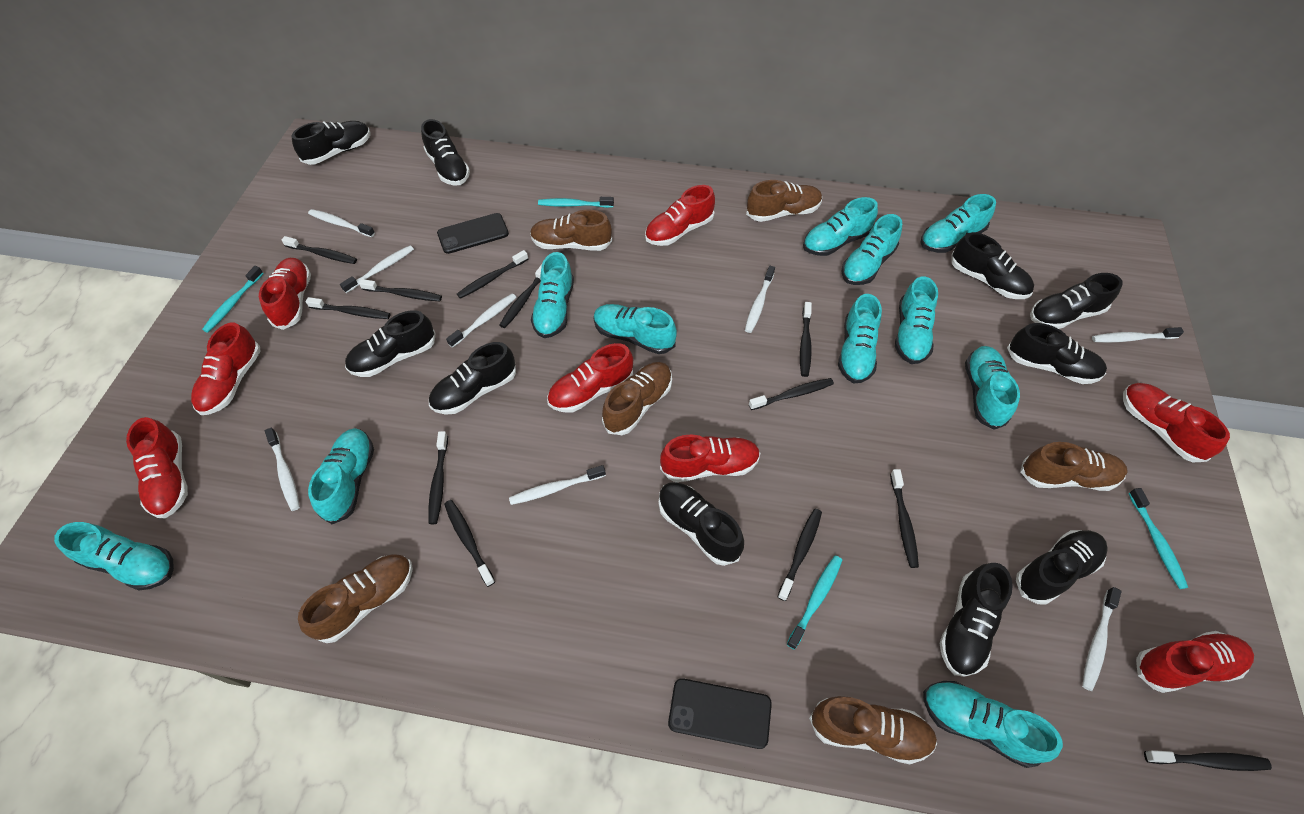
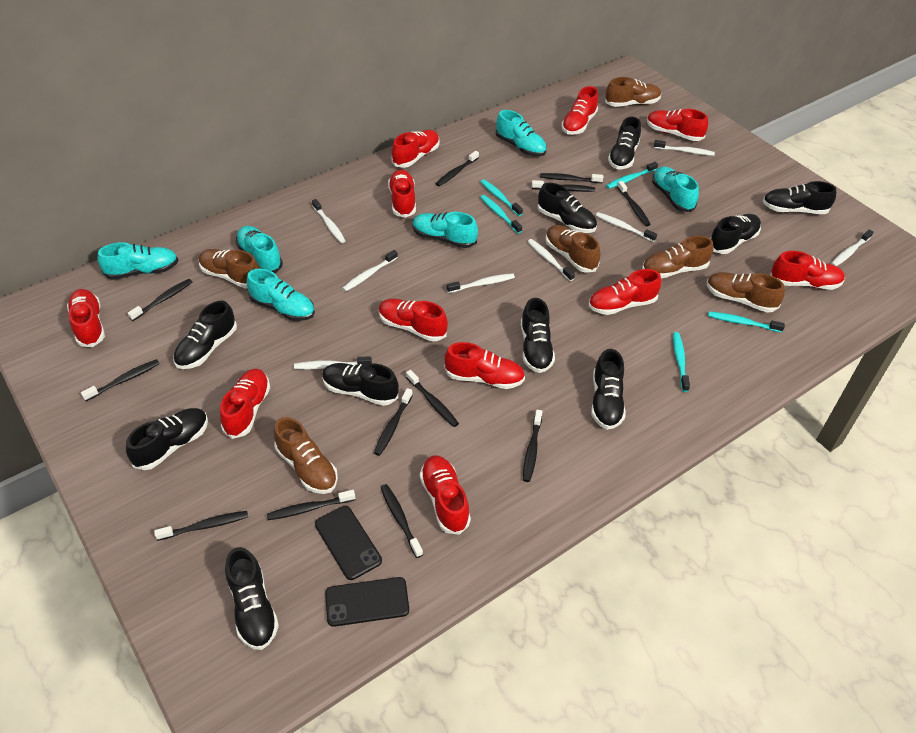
red shoe: [126,417,188,518] [191,322,261,415] [259,258,311,330] [547,343,633,412] [645,185,715,246] [660,434,760,482] [1123,383,1230,462] [1136,631,1254,693] = 8 -> [67,289,105,347] [220,369,270,439] [379,299,448,342] [388,169,416,218] [391,130,439,168] [420,455,471,535] [444,342,525,389] [561,86,598,135] [589,269,661,315] [647,109,708,141] [770,251,845,290] = 11
turquoise shoe: [54,522,174,590] [308,428,374,524] [531,252,574,338] [593,304,677,354] [803,197,878,256] [838,294,882,383] [841,214,902,285] [895,276,938,364] [921,194,996,253] [923,681,1063,768] [965,346,1020,430] = 11 -> [98,242,179,280] [236,226,283,273] [247,269,315,321] [412,212,478,248] [496,110,546,156] [652,166,699,212] = 6
turquoise toothbrush: [202,266,264,333] [538,197,614,208] [787,555,842,650] [1128,488,1188,589] = 4 -> [480,179,523,216] [480,195,522,234] [606,162,658,189] [673,332,690,392] [708,312,785,333] = 5

